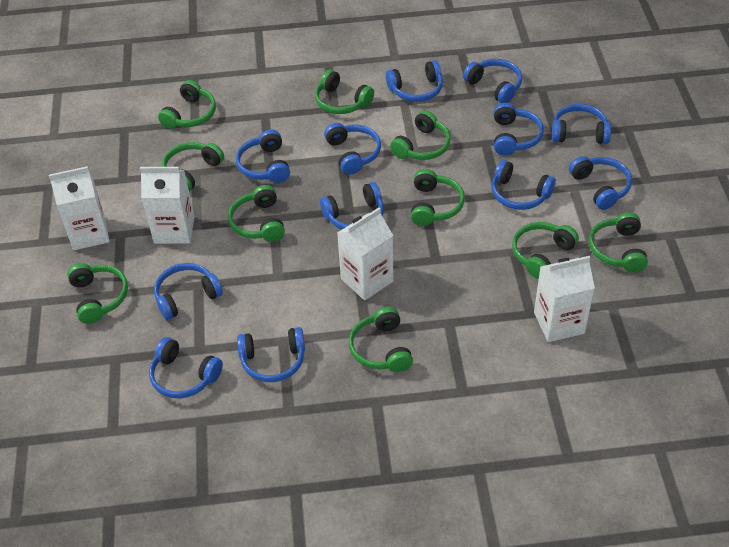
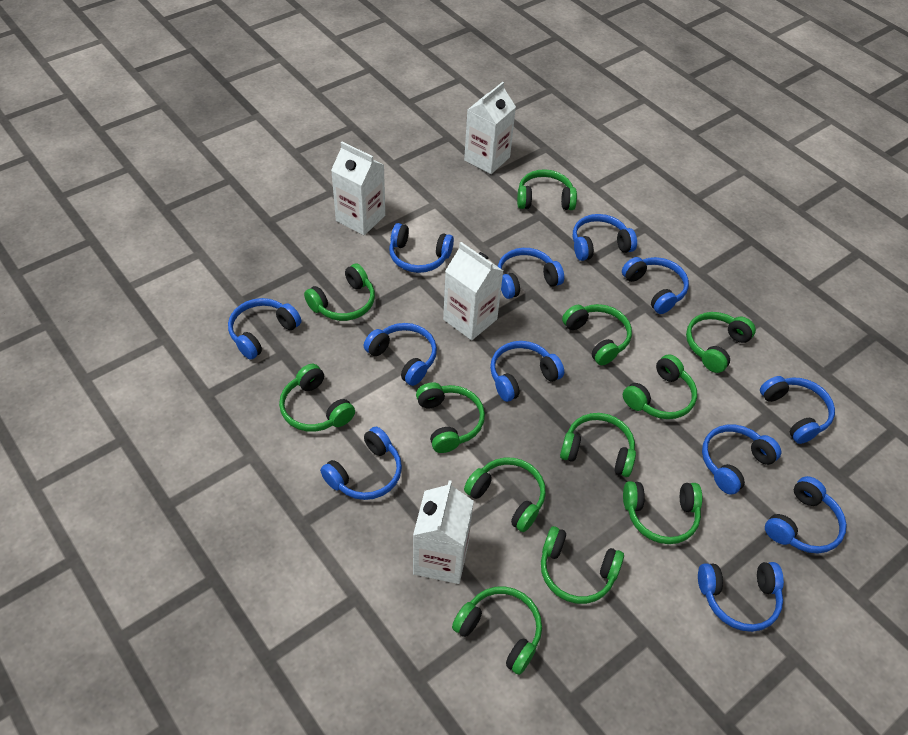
green headphones: [67,263,128,324] [158,80,216,129] [162,142,224,191] [228,185,285,242] [315,70,374,114] [348,307,413,372] [390,110,451,160] [411,169,465,226] [512,222,579,279] [589,212,648,273] = 10 -> [279,364,355,432] [304,264,375,321] [416,382,485,453] [452,586,542,675] [464,458,546,532] [517,169,577,210] [541,526,624,604] [560,413,636,477] [562,304,632,365] [623,354,697,419] [623,481,702,544] [686,312,756,373] = 12

